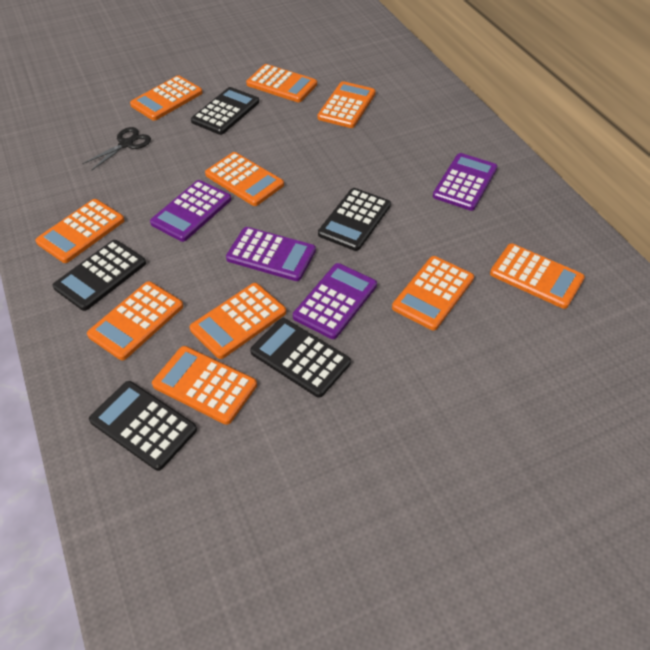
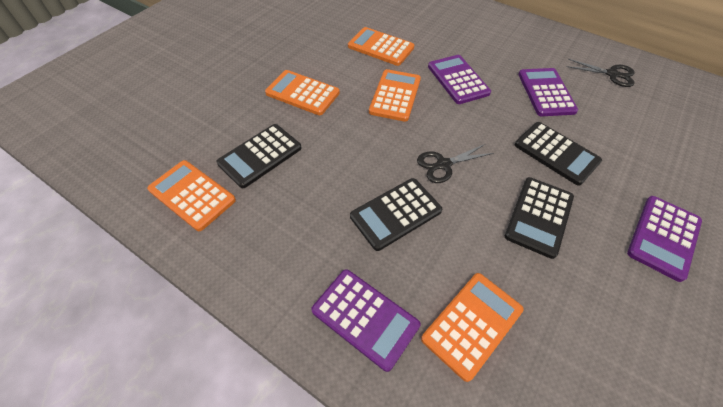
black calculator: [53,240,146,311] [89,381,197,471] [191,87,259,135] [250,318,351,398] [318,188,391,251] = 5 -> [216,124,302,188] [350,178,442,251] [505,177,574,259] [515,122,602,186] = 4
black scissors: [82,127,151,170] = 1 -> [417,144,494,183] [567,59,635,87] = 2
orange calculator: [35,199,125,263] [87,281,183,360] [130,76,203,121] [152,346,257,425] [189,283,286,359] [205,152,284,206] [246,64,317,102] [318,81,376,128] [392,256,474,330] [490,244,585,309] = 10 -> [147,160,236,231] [265,70,340,115] [348,27,414,66] [369,69,421,122] [421,273,524,382] = 5

